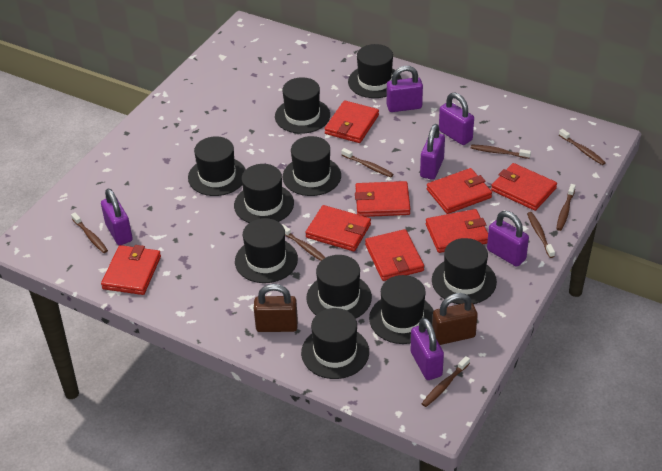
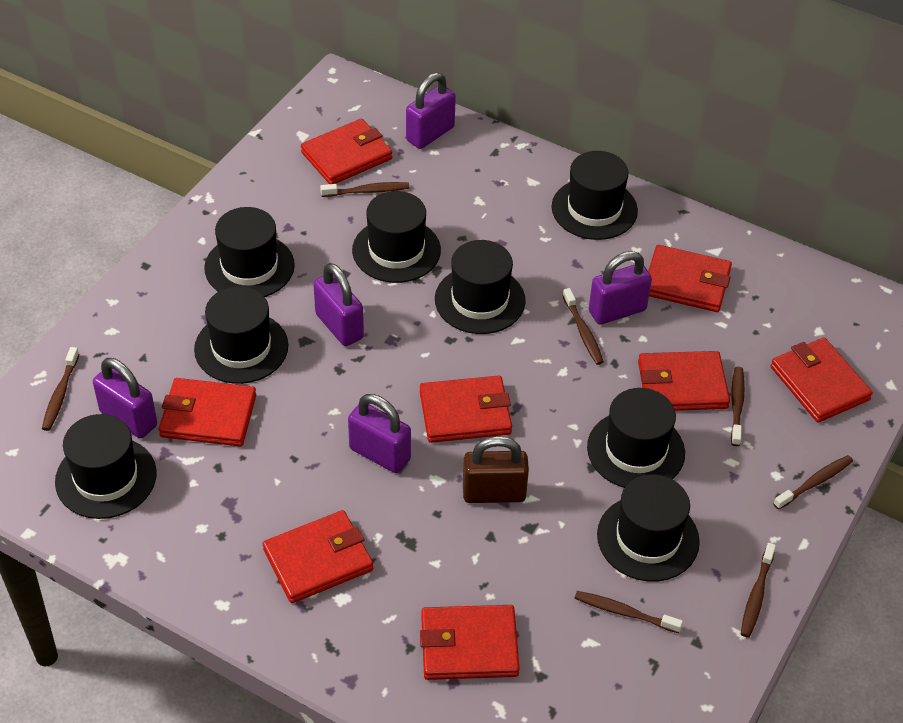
black hat: [188,136,246,196] [234,164,294,223] [235,218,298,283] [275,77,330,134] [283,136,341,196] [301,308,369,379] [306,255,372,319] [348,44,402,98] [369,275,434,344] [432,238,497,304] = 10 -> [55,414,157,519] [194,286,288,384] [204,207,295,297] [352,191,441,283] [435,240,526,334] [551,151,638,240] [587,388,685,488] [597,475,700,582] = 8
brown padlock: [254,284,298,332] [432,293,478,345] = 2 -> [463,436,529,503] = 1
brown toothbrush: [71,212,108,253] [282,224,326,261] [341,148,393,177] [422,356,470,407] [471,145,531,159] [527,212,555,258] [556,184,576,231] [559,129,606,165] = 8 -> [42,347,79,431] [320,182,409,197] [563,288,604,365] [575,591,683,633] [731,367,745,446] [741,543,776,638] [773,455,853,510] = 7
purple padlock: [101,189,133,245] [387,66,423,112] [411,318,444,380] [420,124,445,180] [439,93,474,145] [487,211,529,267] = 6 -> [93,358,157,438] [313,263,364,346] [348,394,411,473] [406,73,456,149] [589,251,652,325] = 5

